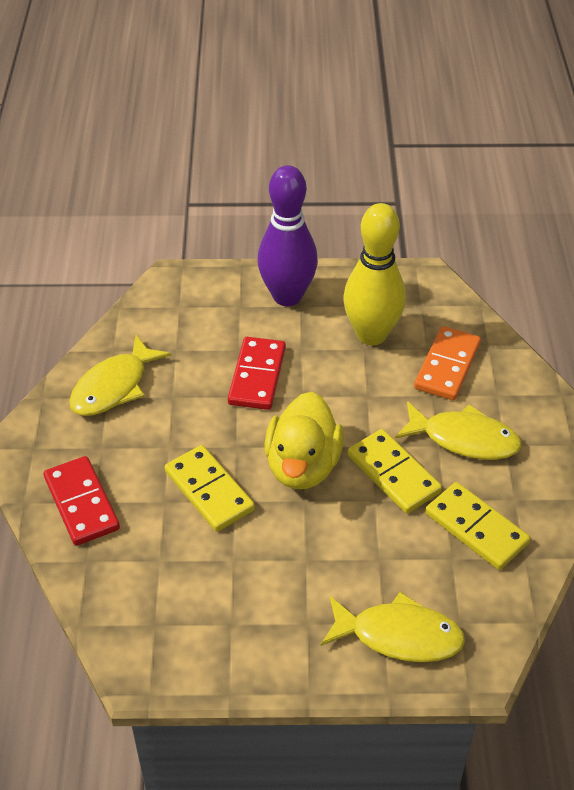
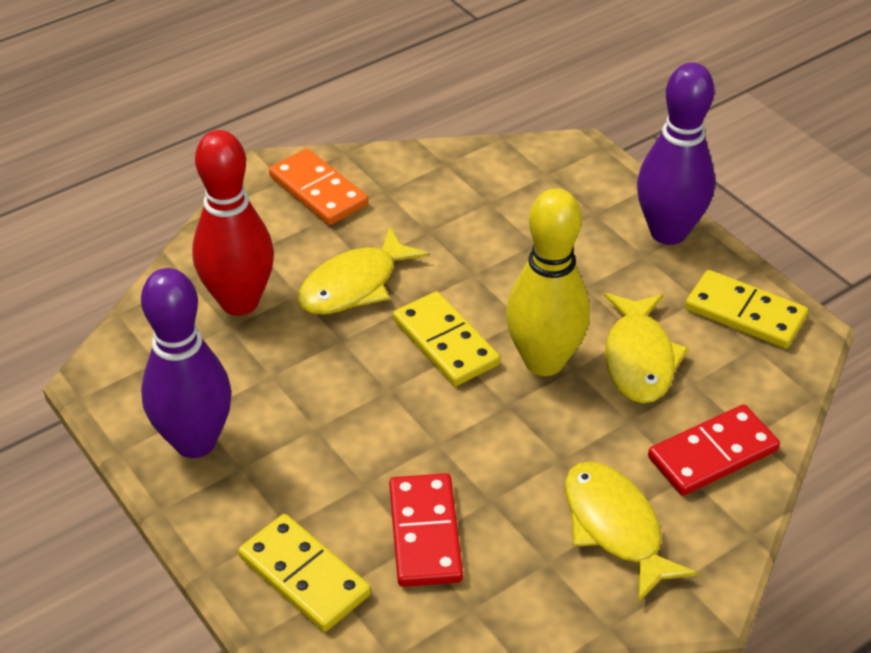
purple bowling pin: [257,165,318,306] = 1 -> [141,268,232,458] [637,63,715,245] = 2
red bowling pin: none = 0 -> [192,130,274,315] = 1
yellow duck: [264,392,344,489] = 1 -> none = 0

